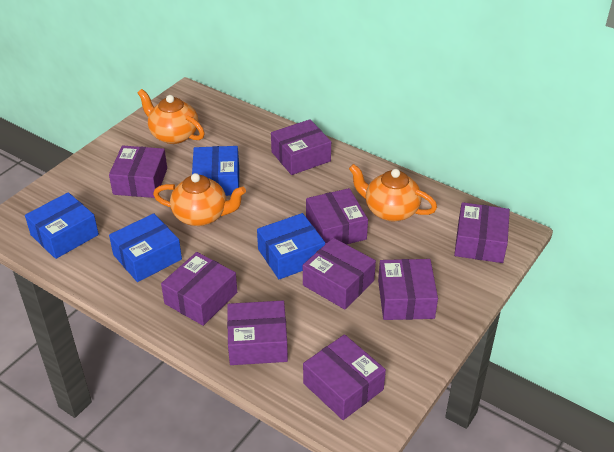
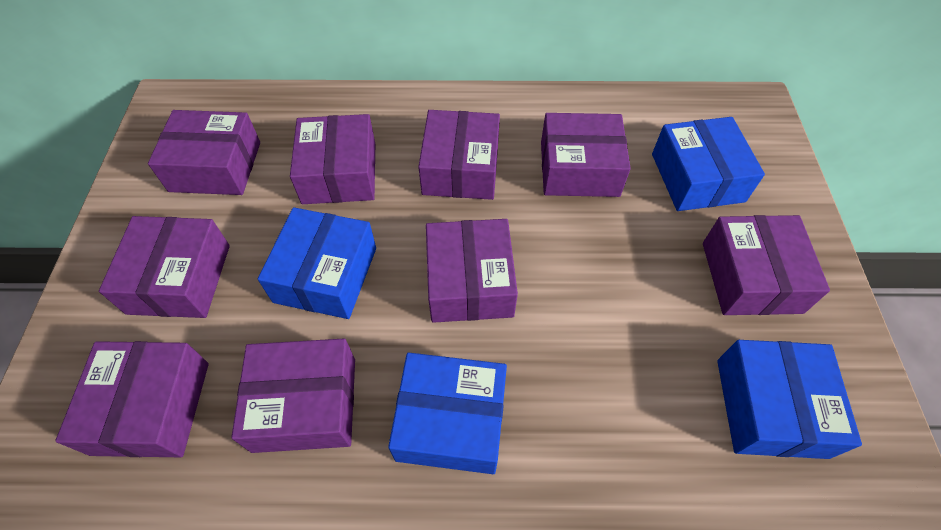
orange teapot: [138,89,205,144] [153,173,246,226] [349,164,437,221] = 3 -> none = 0

